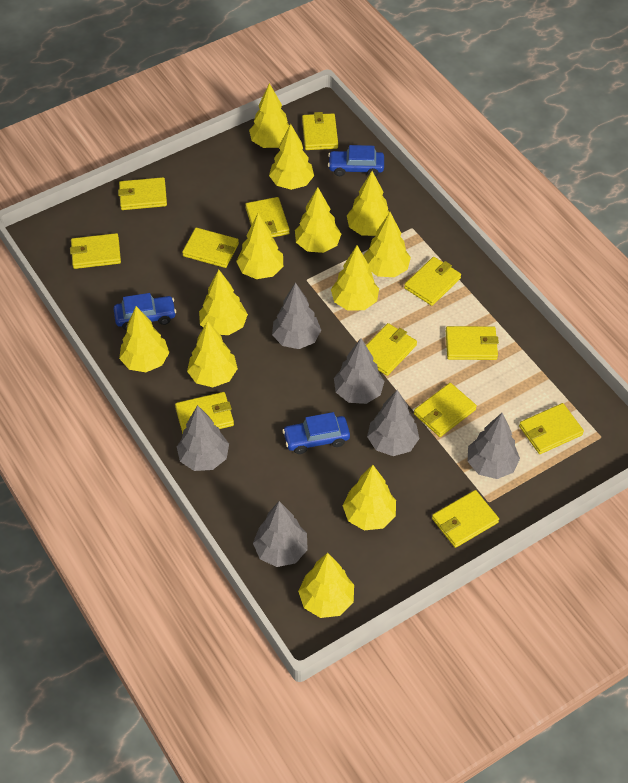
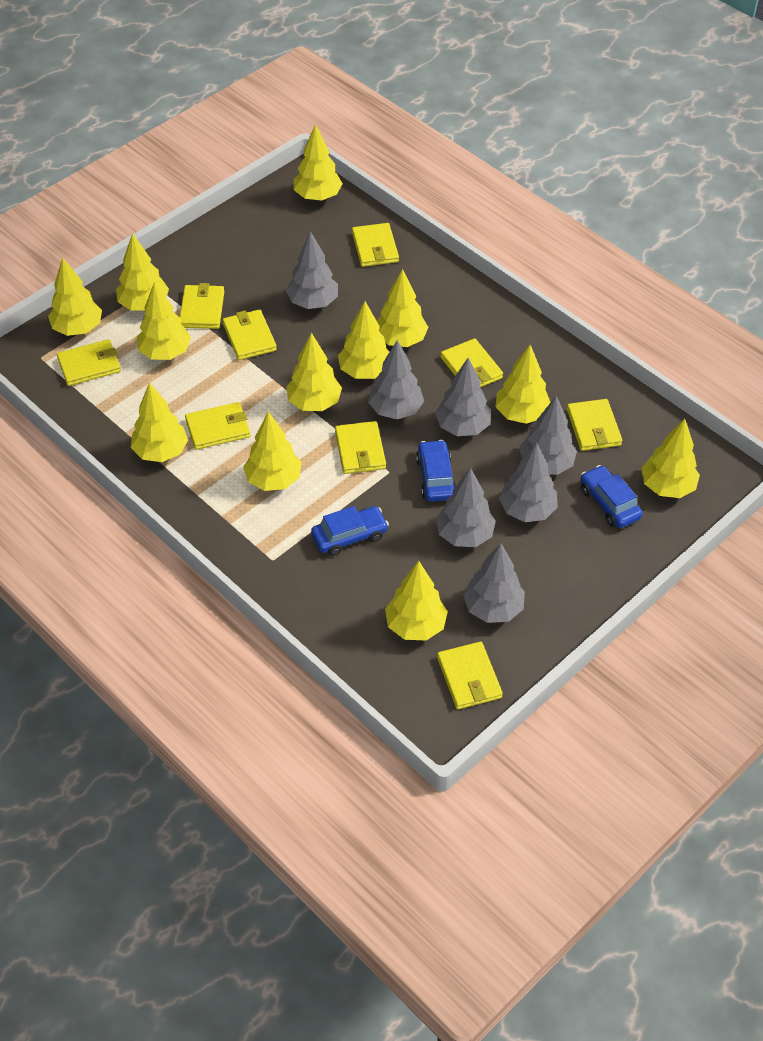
grey tree: [177,405,229,471] [253,501,308,567] [272,282,321,349] [334,338,384,404] [367,390,420,456] [467,413,520,479] = 6 -> [286,231,338,309] [368,340,424,419] [435,358,491,436] [436,467,496,547] [463,543,525,623] [499,442,558,522] [519,395,577,475] = 7
yellow wallet: [70,233,121,269] [118,177,167,210] [175,392,234,434] [182,228,239,268] [245,197,290,237] [302,112,338,150] [366,323,417,376] [404,257,461,306] [414,383,477,437] [432,490,499,548] [446,326,499,360] [519,403,584,454] = 12 -> [57,339,121,386] [180,283,224,329] [185,402,250,450] [223,309,277,360] [335,421,386,474] [352,223,399,267] [437,642,503,709] [440,338,503,387] [567,399,622,451] = 9

